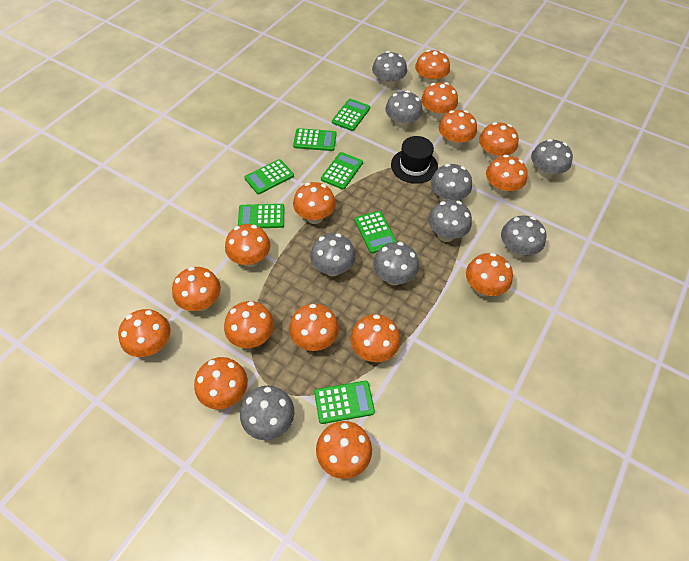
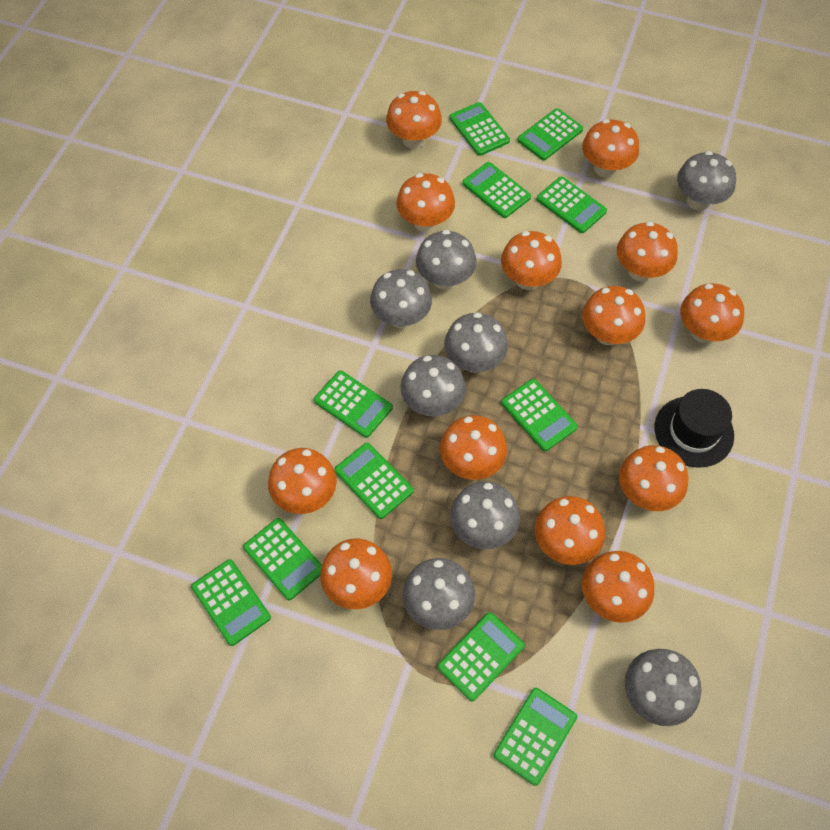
green calculator: [238,204,284,228] [244,159,294,195] [293,128,336,151] [314,381,375,424] [321,152,363,190] [332,99,370,131] [355,211,397,253] = 7 -> [191,559,271,646] [243,518,322,600] [314,370,393,438] [334,443,414,519] [438,612,525,701] [449,102,510,156] [462,162,531,218] [493,688,577,786] [501,379,578,451] [517,108,583,161] [536,176,607,233] = 11
grey mushroom: [240,386,295,440] [310,233,356,276] [372,51,407,90] [373,242,419,285] [385,90,423,130] [428,200,472,242] [431,164,472,202] [501,215,546,258] [531,139,573,180] = 9 -> [370,269,432,328] [400,355,466,416] [403,558,475,630] [416,230,477,290] [444,312,508,373] [450,481,520,550] [625,649,701,726] [677,151,736,211] = 8
orange mushroom: [118,309,171,357] [172,267,221,311] [194,357,248,409] [224,301,274,348] [225,224,270,267] [289,304,339,351] [293,182,336,224] [316,421,372,479] [350,314,400,362] [415,50,450,87] [421,82,458,121] [439,110,477,149] [466,253,513,297] [479,122,519,162] [486,155,528,196] = 15 -> [268,448,337,514] [320,539,392,609] [386,91,442,149] [396,173,455,232] [440,415,507,480] [501,231,562,290] [535,496,605,565] [582,119,639,178] [582,286,645,345] [582,551,654,623] [617,221,678,282] [619,445,689,511] [680,283,744,343] = 13

